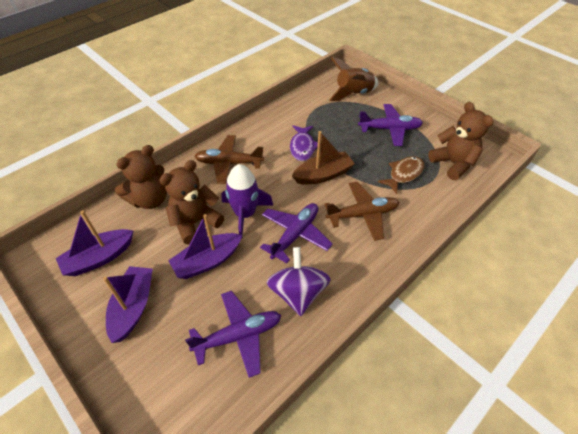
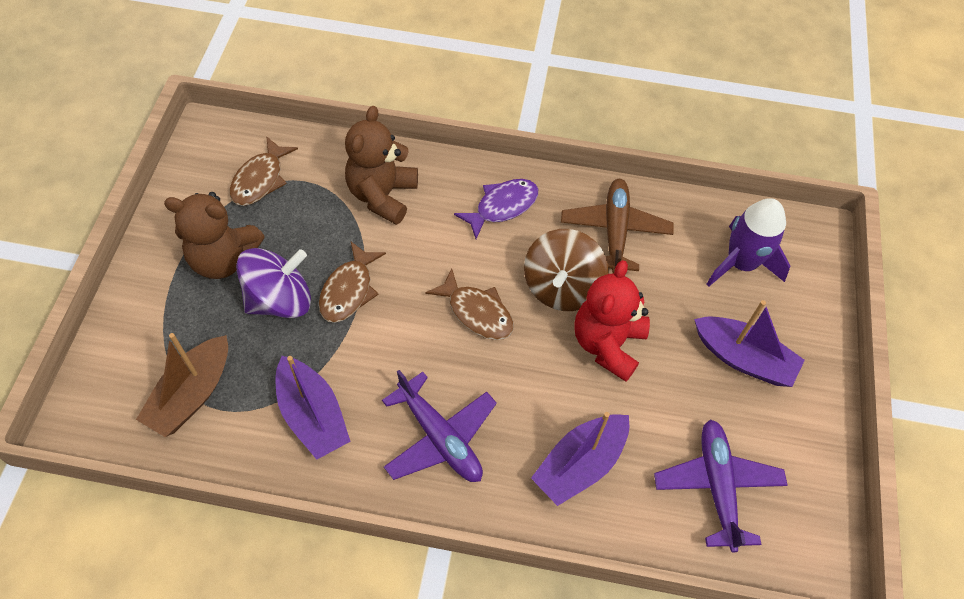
brown fish: [378,156,425,194] = 1 -> [230,136,298,206] [319,242,386,323] [425,268,514,340] = 3
brown plane: [195,135,264,184] [325,182,399,241] = 2 -> [561,179,673,273] = 1
brown rocket: [329,57,379,101] = 1 -> none = 0
brown spinning top: none = 0 -> [524,229,608,311] = 1
brown teddy bear: [115,145,167,209] [159,160,224,245] [428,102,494,180] = 3 -> [164,192,265,279] [345,106,418,225] = 2
purple plane: [185,291,281,378] [260,203,333,263] [358,104,423,146] = 3 -> [382,370,497,482] [654,419,788,552] = 2
red teddy bear: none = 0 -> [574,260,650,382] = 1

